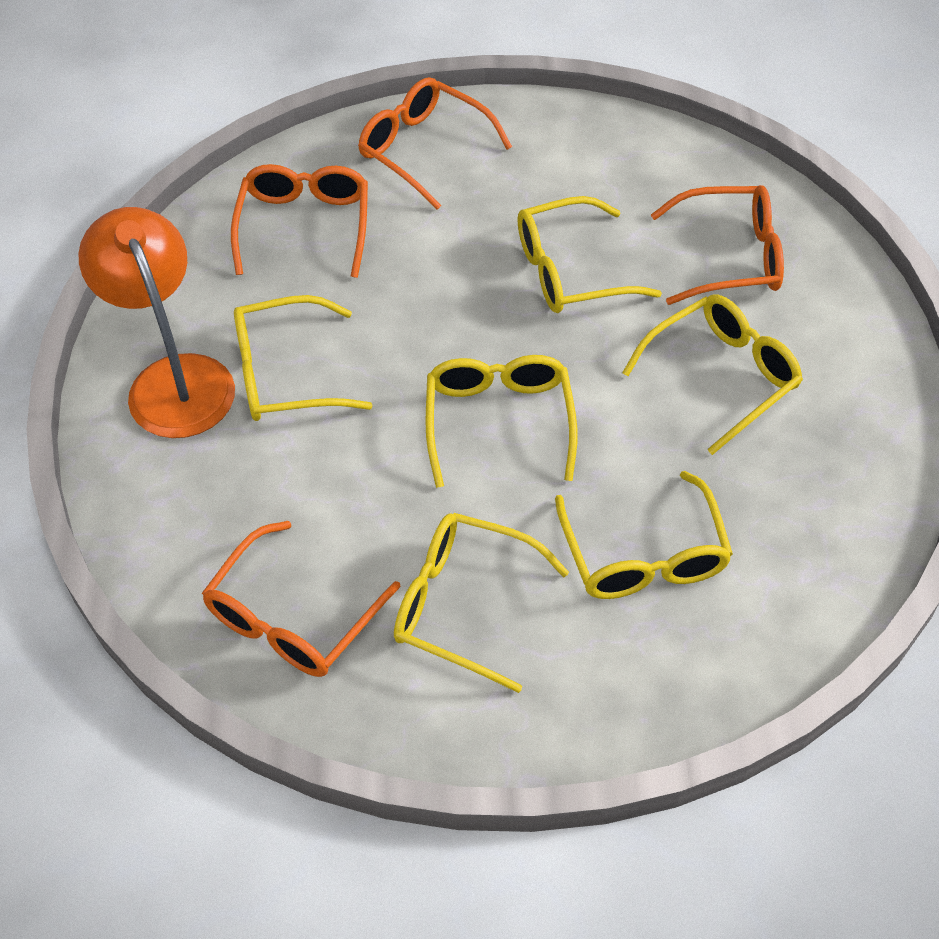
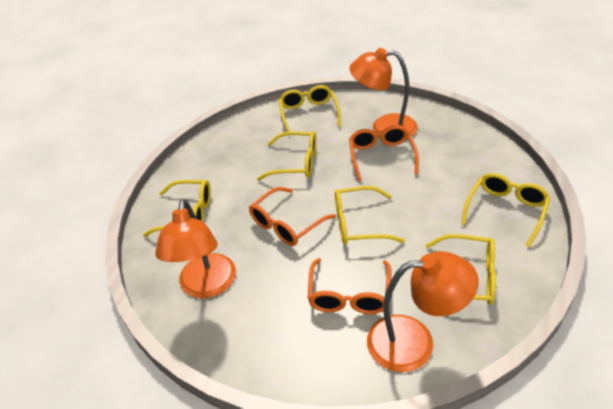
orange glasses: [202,521,401,677] [231,164,368,278] [358,77,512,210] [651,185,784,305] = 4 -> [249,187,336,246] [308,258,391,314] [349,125,419,181] = 3
orange lamp: [79,207,235,438] = 1 -> [155,199,236,298] [350,48,418,139] [367,251,479,372] = 3

